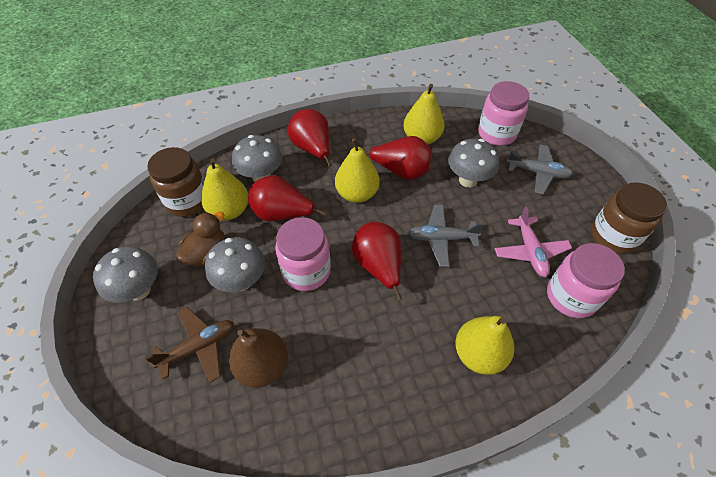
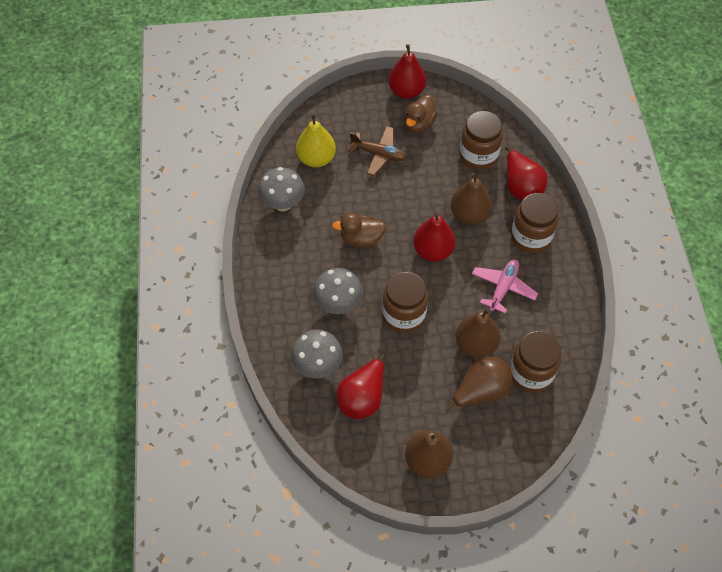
brown duck: [176,212,225,266] = 1 -> [332,213,386,248] [404,95,438,133] = 2
brown jar: [147,147,204,217] [591,182,667,254] = 2 -> [382,272,428,333] [459,111,503,170] [510,331,561,393] [511,193,559,253] = 4
brown pear: [229,328,288,388] = 1 -> [405,430,453,478] [444,356,513,412] [450,173,492,225] [455,308,501,358] = 4
grey mushroom: [93,247,158,302] [205,237,265,292] [232,135,282,182] [448,138,499,188] = 4 -> [258,167,305,211] [291,329,343,378] [313,268,363,314] = 3
grey plane: [408,205,484,267] [507,145,573,194] = 2 -> none = 0
pink jar: [275,217,331,291] [478,81,529,146] [547,243,625,318] = 3 -> none = 0
yellow pear: [201,158,248,220] [335,139,380,203] [403,84,445,144] [455,316,514,375] = 4 -> [296,113,336,168] = 1

